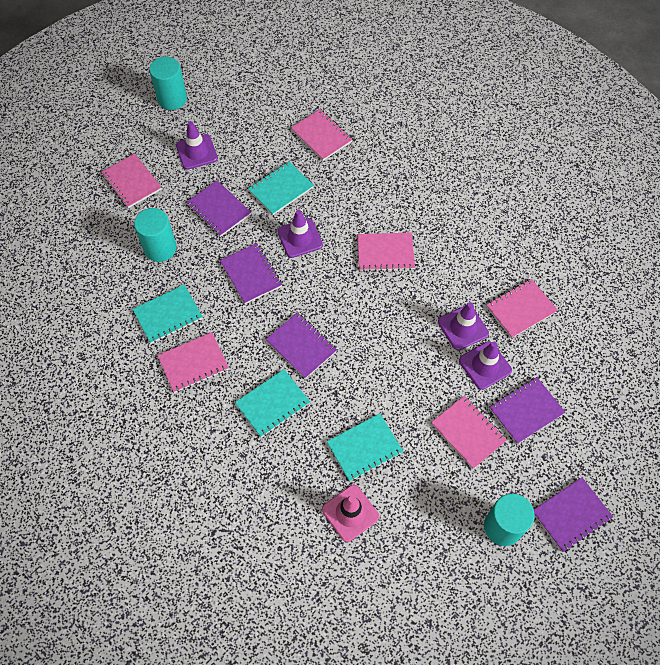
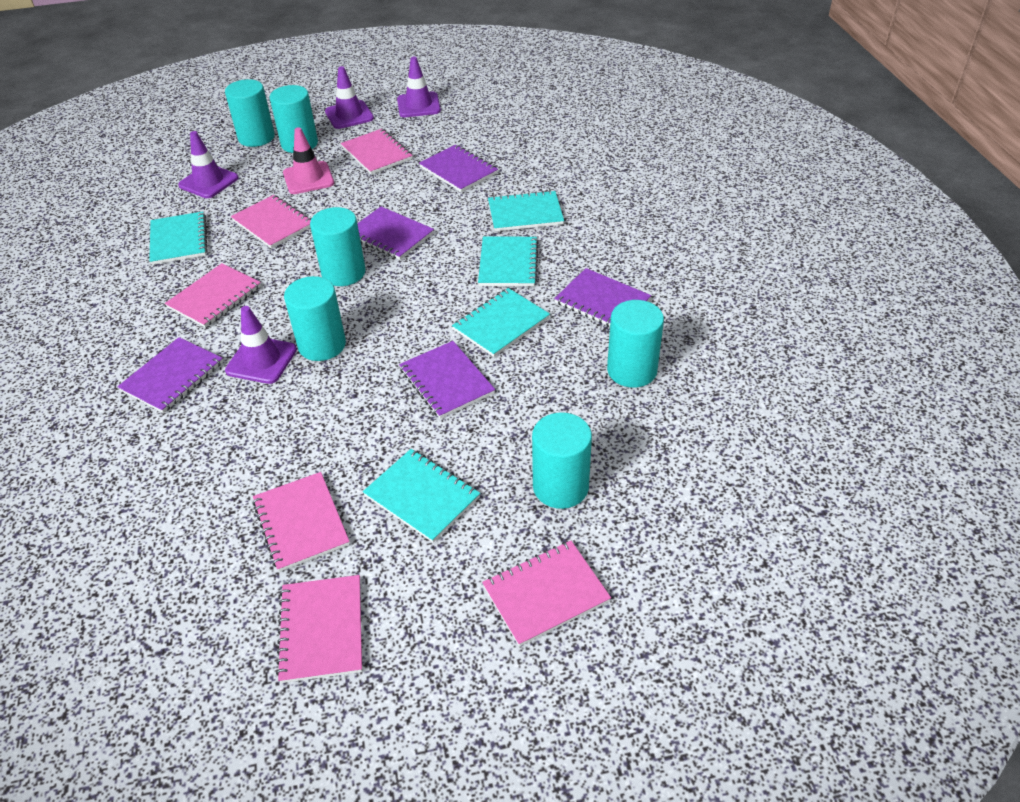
turquoise cylinder: [134,208,177,262] [149,57,187,110] [484,493,535,546] = 3 -> [225,79,275,147] [270,85,318,153] [284,276,346,361] [310,207,366,286] [532,412,592,509] [607,300,664,388] = 6
turquoise notebook: [133,284,203,344] [235,369,310,438] [248,161,314,215] [327,413,404,482] = 4 -> [149,212,207,265] [363,449,480,543] [452,288,550,357] [478,237,539,286] [488,190,564,231] = 5

